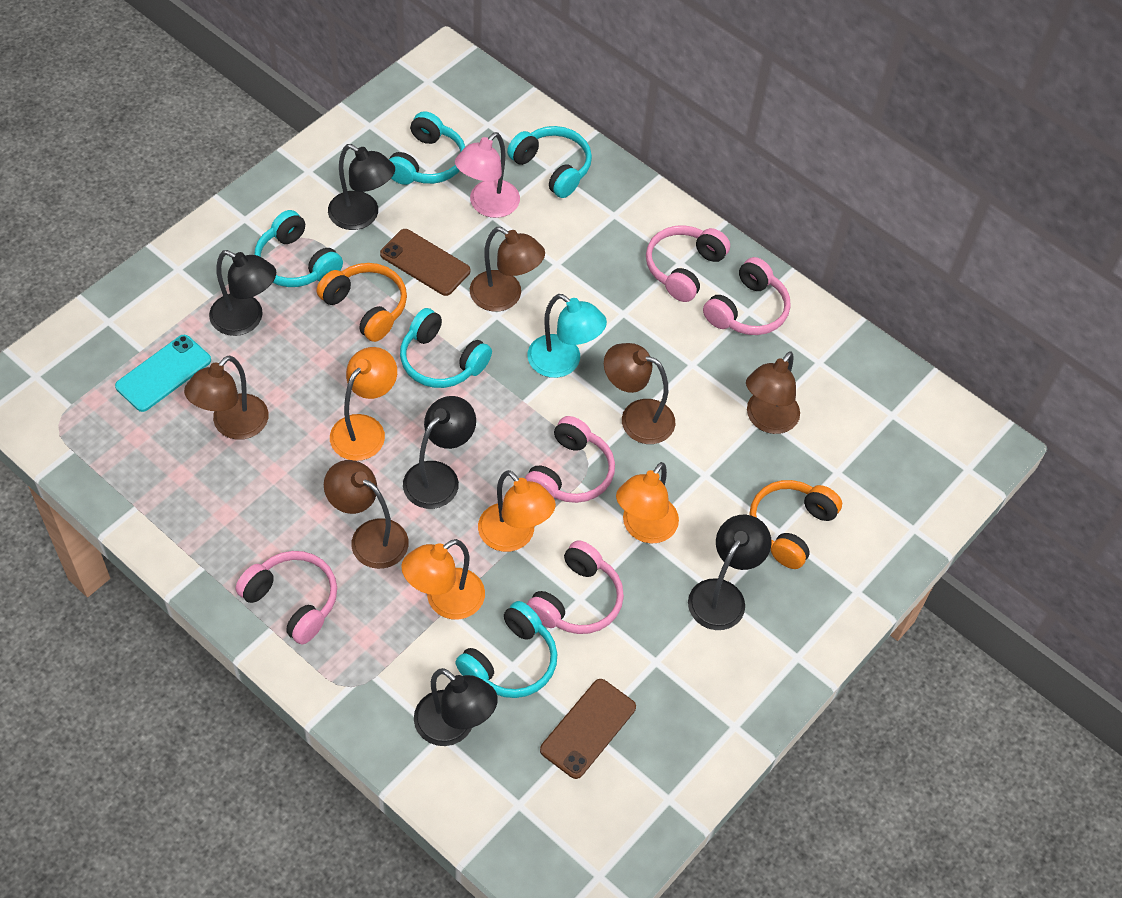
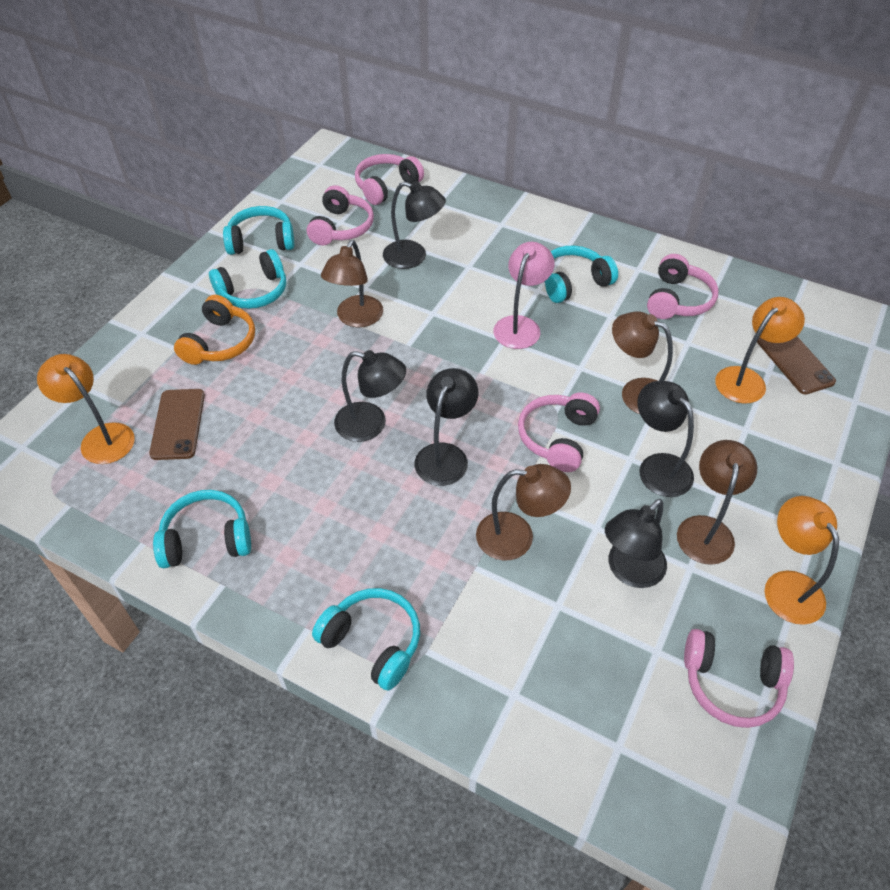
brown lamp: [184,356,269,440] [324,460,409,569] [470,227,545,312] [604,343,675,444] [746,351,800,434] = 5 -> [321,240,383,328] [476,464,571,561] [612,312,673,414] [677,440,757,565] = 4
orange headphones: [317,263,407,342] [749,480,842,569] = 2 -> [174,295,255,365] = 1
orange lamp: [330,347,397,461] [401,539,485,620] [478,470,556,552] [616,462,679,543] = 4 -> [37,354,135,464] [715,297,805,404] [765,496,839,625] = 3
turquoise lamp: [528,294,607,378] = 1 -> none = 0
turquoise phone: [115,335,211,412] = 1 -> none = 0

